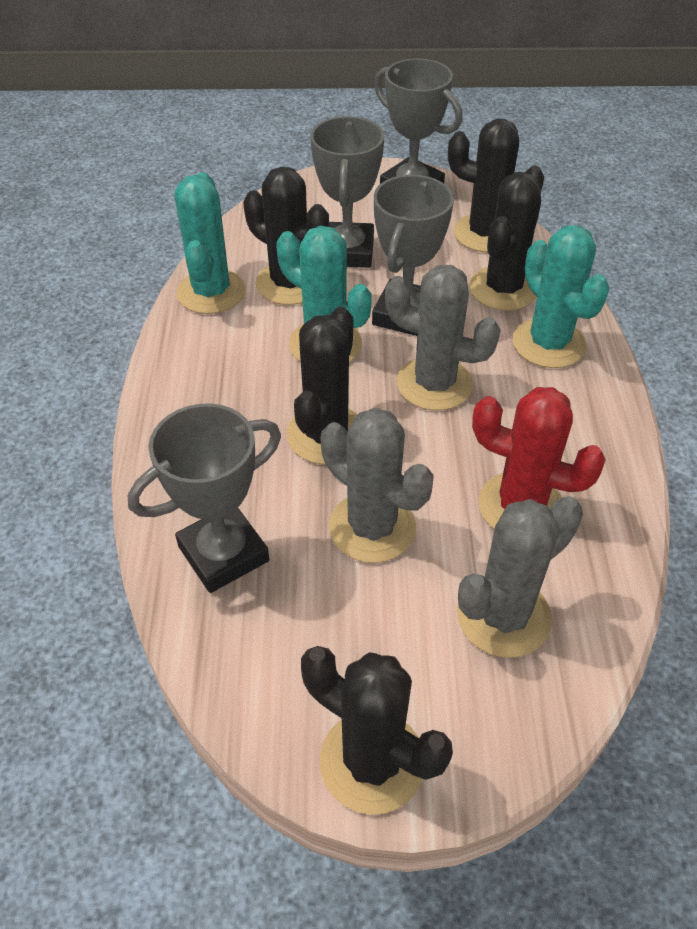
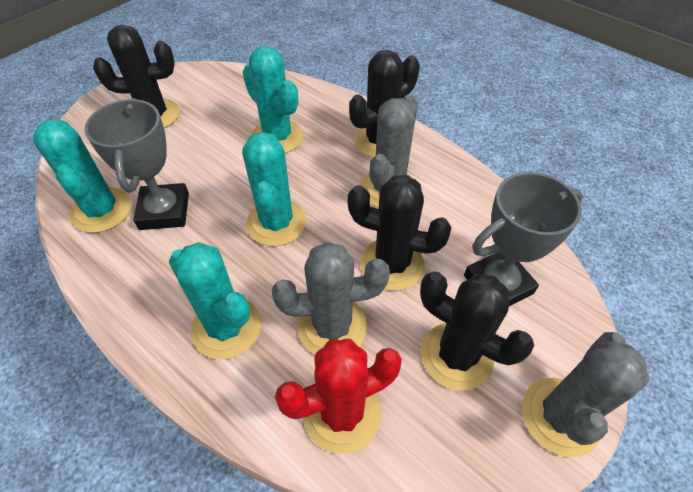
black cactus: [243,166,329,305] [287,307,357,464] [301,646,453,815] [448,119,544,252] [469,172,541,311] = 5 -> [93,25,179,128] [347,175,452,291] [349,50,420,158] [420,272,534,391] = 4
grey trophy: [128,404,281,593] [311,116,384,268] [372,175,454,336] [374,58,463,184] = 4 -> [84,98,189,230] [464,172,583,306] = 2
turquoise cactus: [174,172,246,314] [276,226,372,362] [513,225,609,368] = 3 -> [33,120,131,233] [169,242,261,360] [242,132,307,246] [243,46,303,153] = 4

